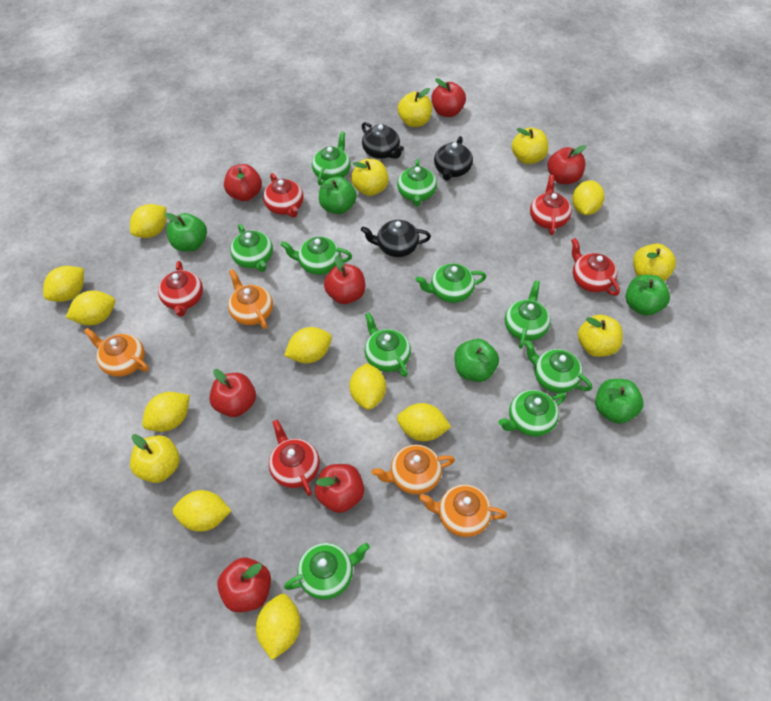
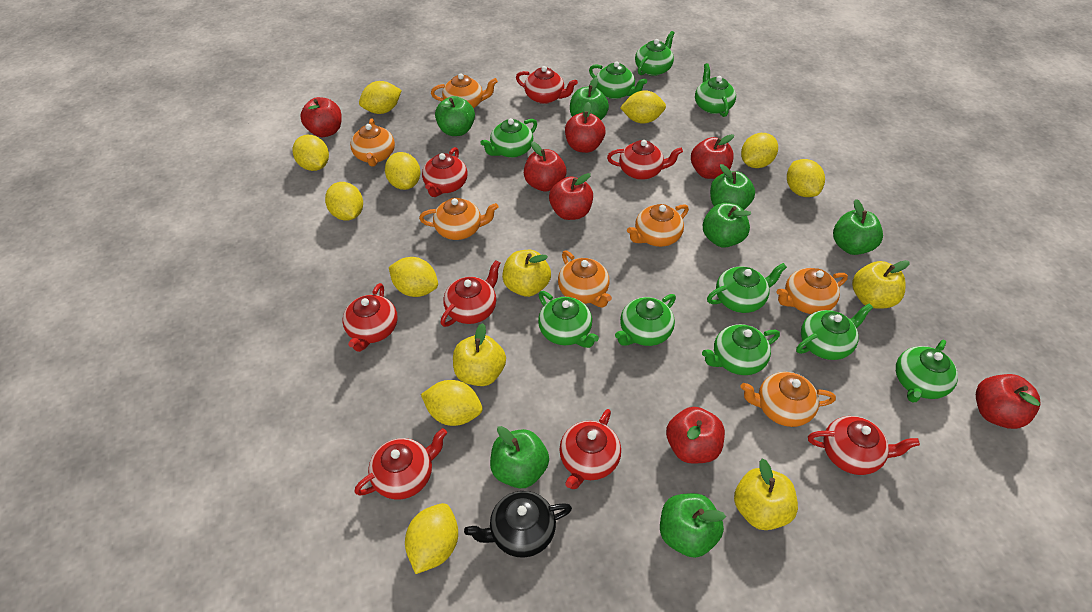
black teapot: [361,220,431,257] [362,122,404,159] [434,136,473,181] = 3 -> [464,491,572,558] = 1
green apple: [165,213,207,252] [319,177,357,214] [455,339,499,382] [595,379,644,424] [626,275,670,316] = 5 -> [435,96,475,136] [490,426,549,488] [570,77,609,120] [660,493,726,558] [703,203,751,248] [710,164,755,210] [833,199,883,255] = 7
orange teapot: [83,328,149,377] [228,269,273,329] [372,445,455,495] [419,484,507,537] = 4 -> [350,118,395,167] [419,198,499,240] [431,73,498,108] [558,251,612,308] [627,204,689,247] [740,372,836,427] [777,268,848,314] = 7
red teapot: [158,261,203,317] [263,173,304,218] [269,419,320,496] [530,175,572,235] [571,238,620,296] = 5 -> [343,283,398,352] [355,428,447,500] [422,147,468,197] [440,260,501,327] [516,66,578,104] [559,409,621,489] [607,140,683,180] [808,416,920,475] = 8
yellow apple: [130,434,180,483] [351,159,389,196] [398,88,432,127] [512,128,548,164] [578,315,623,357] [633,243,676,281] = 6 -> [453,323,506,386] [502,250,551,297] [734,459,798,530] [852,260,910,308] = 4

